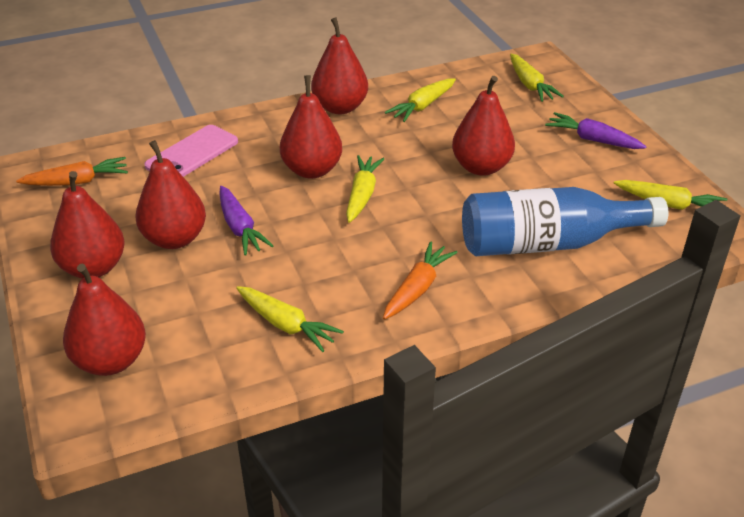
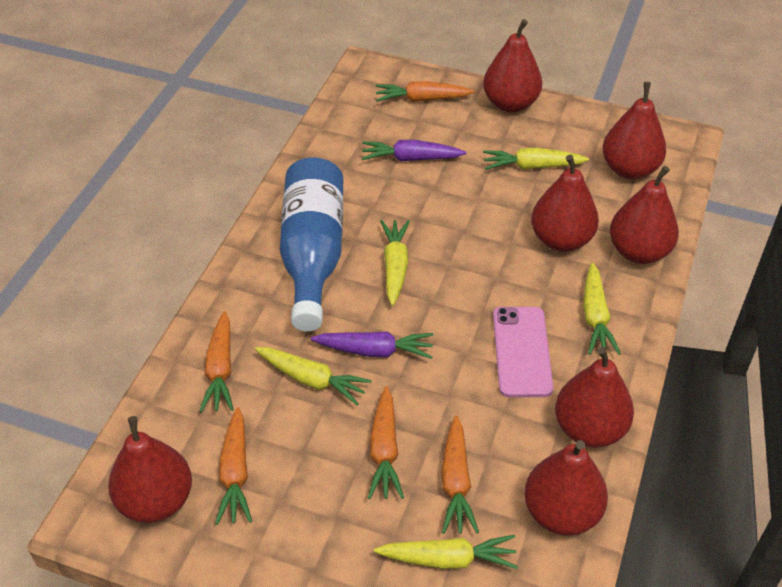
orange carrot: [16,157,128,186] [383,242,458,320] = 2 -> [200,311,234,412] [215,407,252,525] [368,386,404,499] [375,81,474,102] [441,416,479,534] = 5
red pear: [50,171,125,279] [63,263,146,376] [136,140,206,249] [280,75,342,179] [311,17,368,114] [452,76,515,176] = 6 -> [108,416,192,523] [483,19,542,112] [524,440,608,536] [531,155,599,252] [555,347,634,447] [602,82,666,179] [610,166,679,264] = 7

